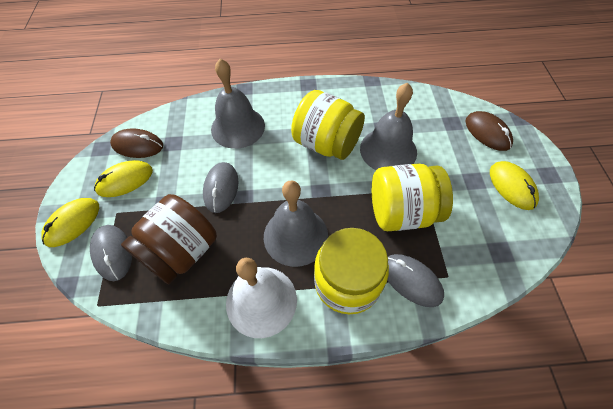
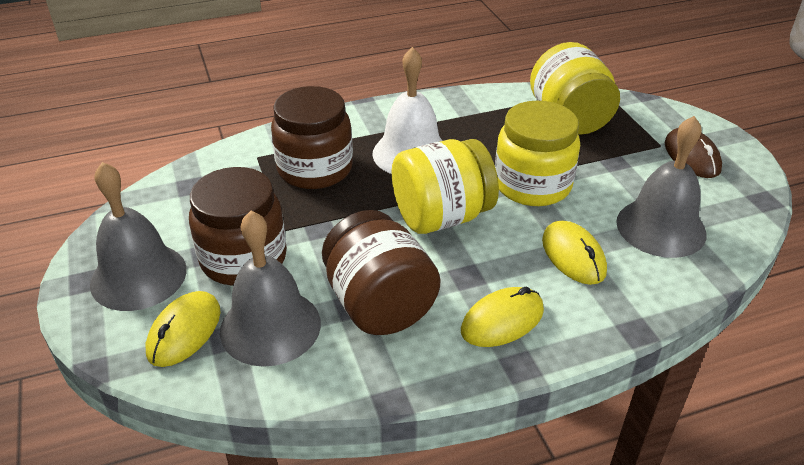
brown jar: [121,194,217,284] = 1 -> [189,167,287,286] [271,86,353,189] [322,210,441,335] = 3
brown mouse: [110,128,163,158] [466,111,513,151] = 2 -> [665,128,722,178] = 1
grey mouse: [90,225,132,281] [203,162,239,213] [387,254,444,307] = 3 -> none = 0

